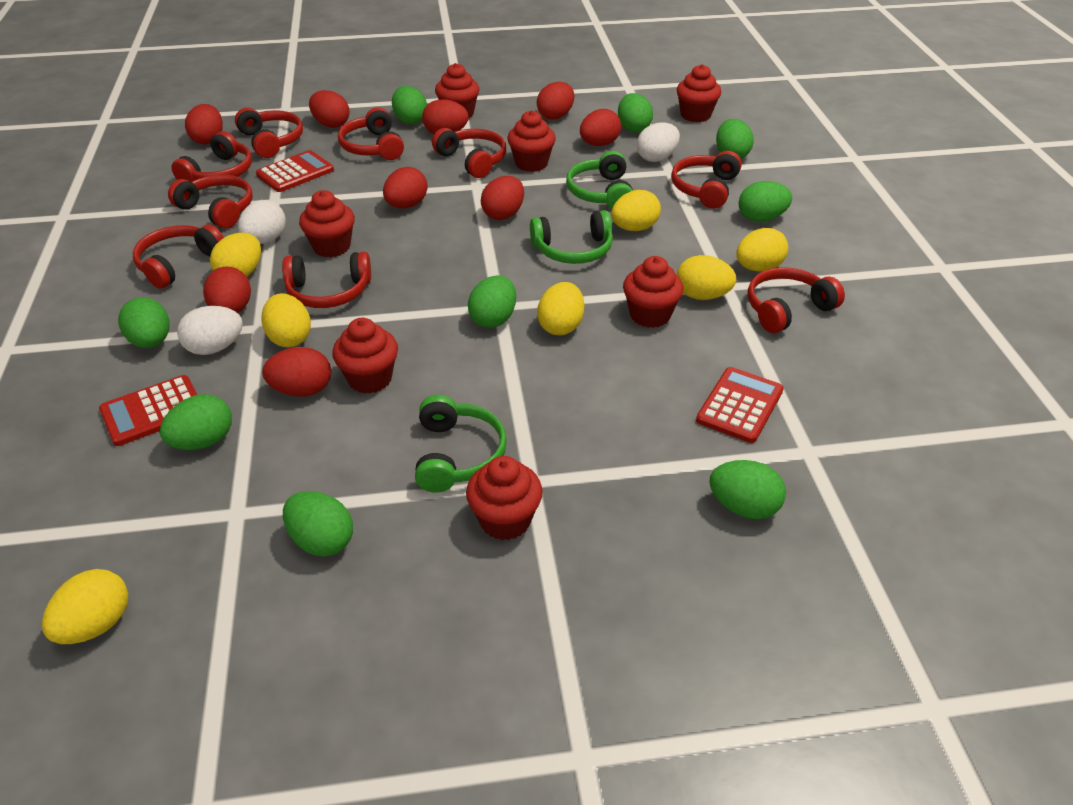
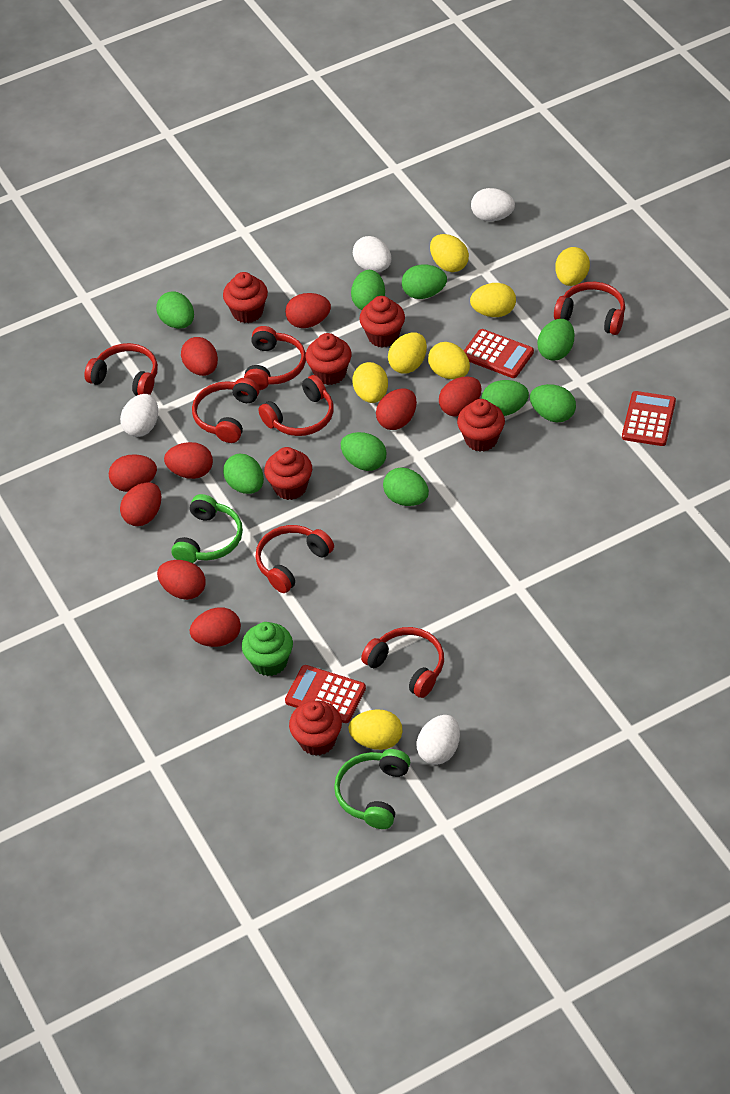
green cupcake: none = 0 -> [242,622,293,676] = 1
green headphones: [415,394,507,493] [530,210,613,264] [566,151,633,209] = 3 -> [171,494,243,563] [334,749,410,829] = 2
red cupcake: [299,190,355,258] [332,318,398,394] [435,63,479,119] [466,456,543,540] [507,110,556,172] [623,256,683,328] [677,64,721,122] = 7 -> [223,272,268,323] [264,447,312,500] [289,701,342,756] [305,333,352,385] [359,296,405,348] [457,399,505,452] = 6
red headphones: [133,224,224,289] [168,175,253,229] [171,131,252,182] [235,108,303,158] [282,252,371,308] [338,107,404,160] [432,128,506,178] [671,151,742,209] [748,267,845,333] = 9 -> [84,343,158,396] [192,378,259,443] [244,326,306,390] [256,525,334,593] [258,375,334,436] [361,627,444,698] [554,282,625,335] = 7
white egg: [177,306,243,355] [238,200,286,244] [637,122,680,162] = 3 -> [120,394,158,437] [353,236,391,272] [417,715,460,765] [471,188,515,221] = 4

